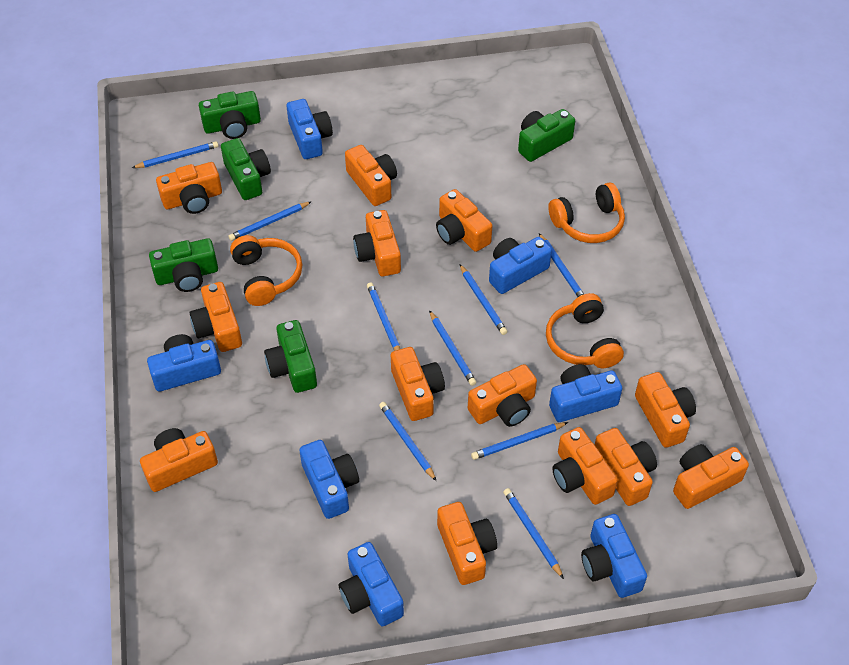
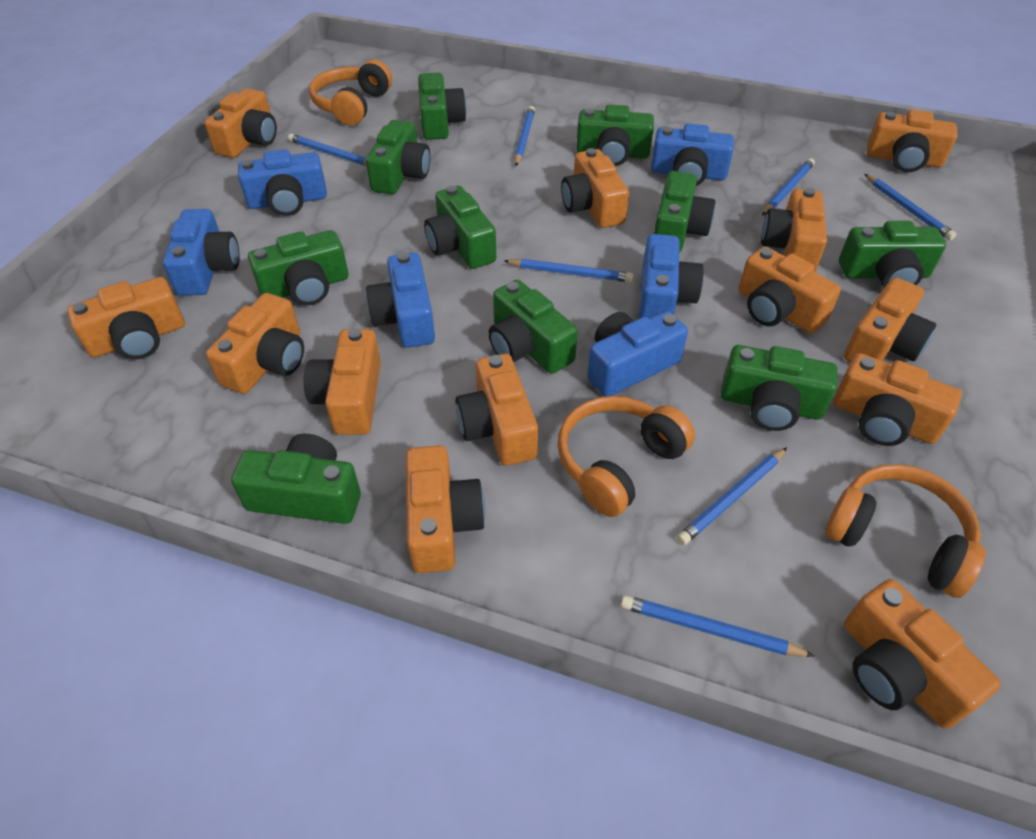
blue camera: [147,334,221,392] [287,99,333,159] [299,440,359,519] [339,542,404,626] [489,237,552,294] [549,364,622,422] [581,514,647,598] = 7 -> [163,209,240,296] [238,149,327,216] [366,252,435,348] [587,311,688,397] [639,234,704,319] [651,123,734,186] = 6
blue pencil: [132,141,219,168] [228,201,312,241] [367,282,400,351] [379,402,436,481] [429,310,476,386] [460,265,507,335] [471,422,568,460] [503,488,564,579] [539,233,584,297] = 9 -> [288,133,367,166] [504,259,634,282] [514,106,535,166] [621,595,814,657] [677,447,787,545] [762,158,815,216] [865,174,957,240] = 7
green camera: [149,238,218,292] [199,91,261,139] [221,138,271,200] [264,320,317,393] [518,109,575,162] = 5 -> [231,434,361,524] [248,230,348,305] [366,120,430,194] [418,73,467,140] [424,186,496,269] [488,280,578,374] [576,104,654,166] [654,171,715,253] [721,345,838,431] [839,221,946,288] = 10

